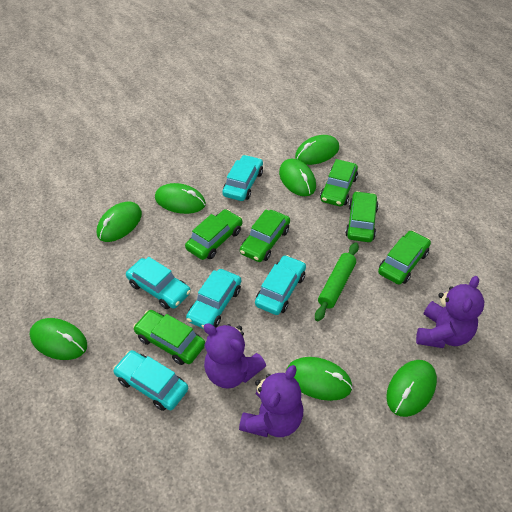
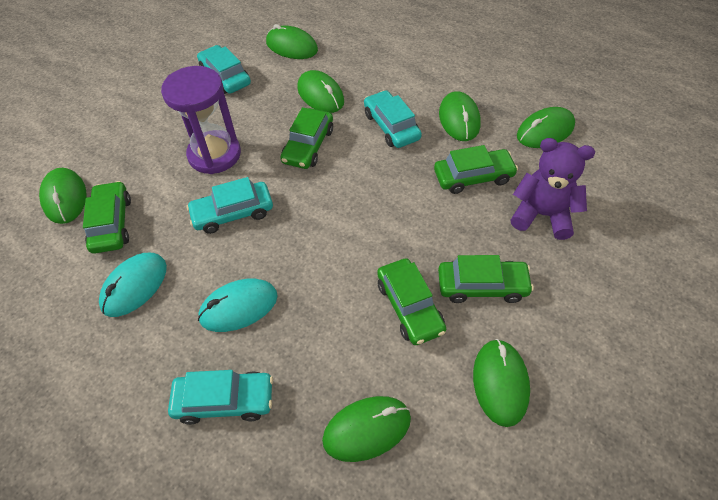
green car: [133,310,205,365] [185,209,243,260] [240,209,290,262] [320,159,358,207] [345,191,379,242] [378,231,431,285] = 6 -> [83,181,131,254] [280,107,333,169] [377,258,446,345] [434,145,518,194] [438,255,534,303] = 5
green rolling pin: [315,242,359,321] = 1 -> none = 0
purple hourglass: none = 0 -> [161,66,241,174] = 1
purple teddy bear: [204,323,266,389] [239,365,303,437] [416,276,484,348] = 3 -> [511,138,595,240] = 1
turquoise car: [113,350,188,411] [126,257,191,309] [186,269,241,329] [222,155,263,201] [255,255,306,315] = 5 -> [168,370,273,425] [186,177,273,234] [197,45,251,94] [364,90,422,148] = 4
turquoise mouse: none = 0 -> [99,253,167,317] [198,278,278,332] = 2

